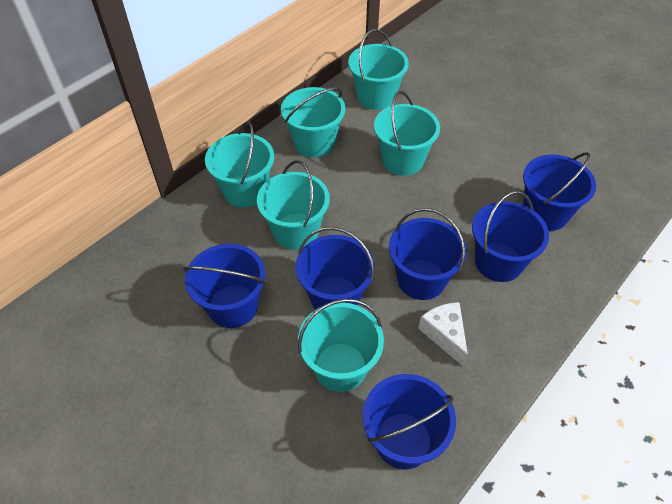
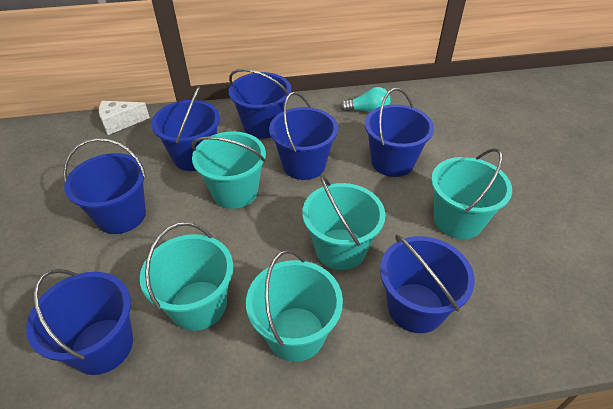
blue bucket: [183,244,266,328] [296,227,375,310] [363,374,456,469] [389,208,467,300] [472,191,549,282] [523,152,596,231] = 6 -> [26,269,133,375] [63,138,146,234] [151,86,220,171] [229,69,292,139] [269,92,338,180] [365,88,434,177] [380,235,475,333] = 7
turquoise bucket: [205,122,274,207] [257,160,330,250] [281,87,345,157] [298,299,384,392] [348,29,409,110] [374,91,440,176] = 6 -> [140,222,233,331] [191,131,266,209] [246,250,343,362] [302,175,385,270] [431,148,512,239] = 5
turquoise light bulb: none = 0 -> [340,87,391,112] = 1

